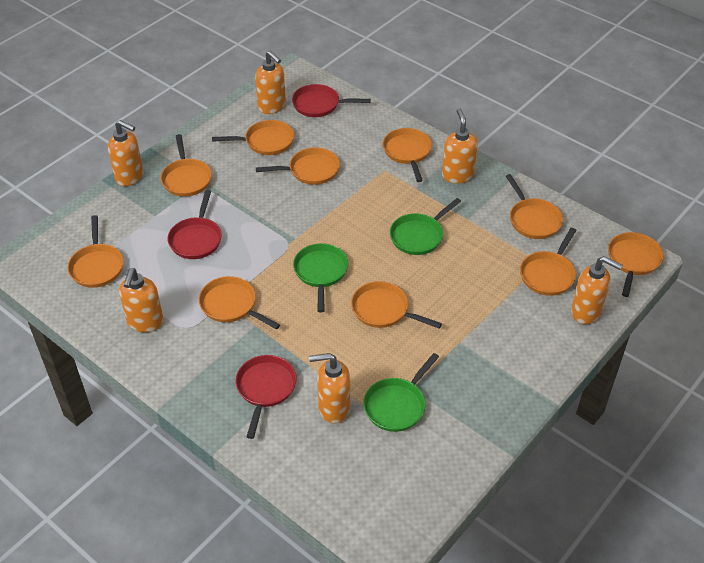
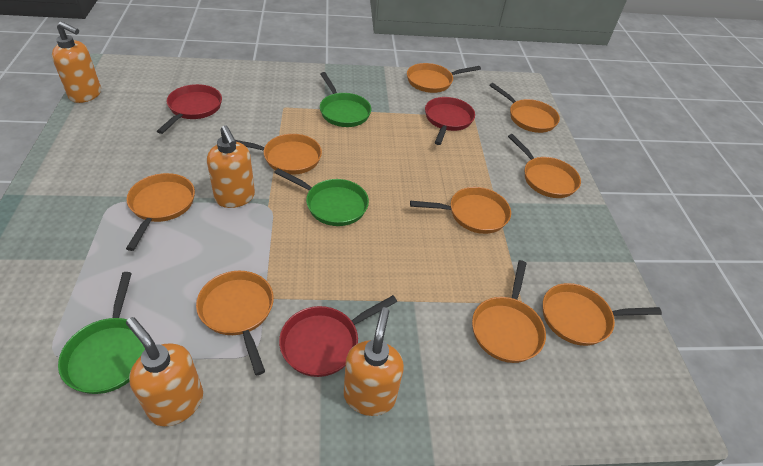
orange pan: [67,215,124,288] [161,134,212,197] [199,276,280,330] [212,120,294,155] [256,147,340,185] [351,281,442,328] [383,128,432,182] [506,174,563,239] [520,228,576,296] [608,232,664,297] = 10 -> [126,173,195,251] [196,271,274,375] [235,134,322,175] [407,63,481,93] [410,187,511,234] [472,260,546,363] [489,83,560,133] [508,134,581,198] [543,283,662,346] = 9
orange soap dispenser: [108,120,143,186] [119,268,164,332] [255,51,286,114] [309,353,350,423] [442,109,478,184] [571,256,622,324] = 6 -> [52,21,101,103] [126,317,203,426] [207,125,255,208] [343,307,404,416] = 4

